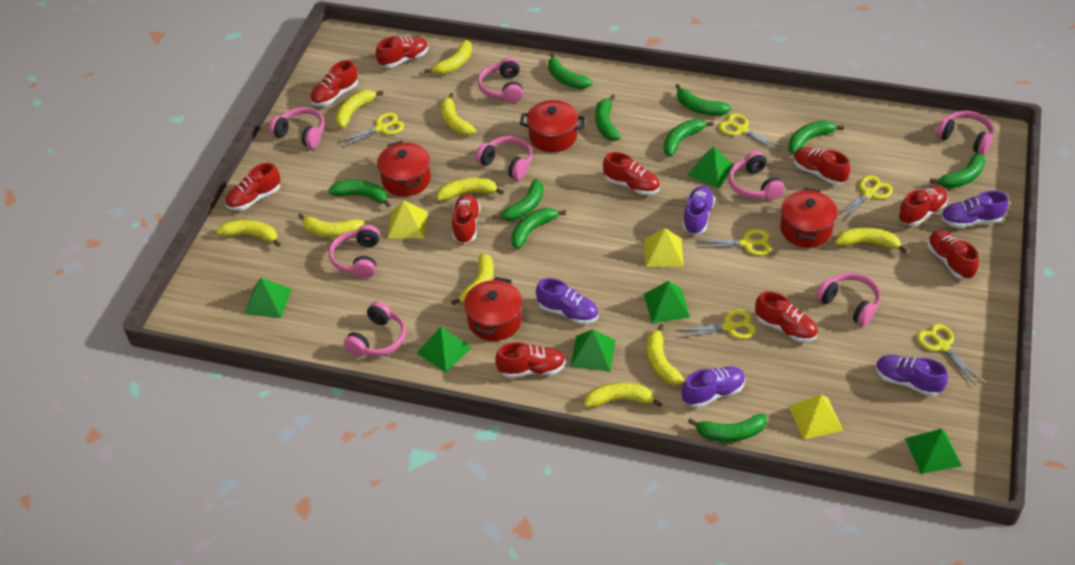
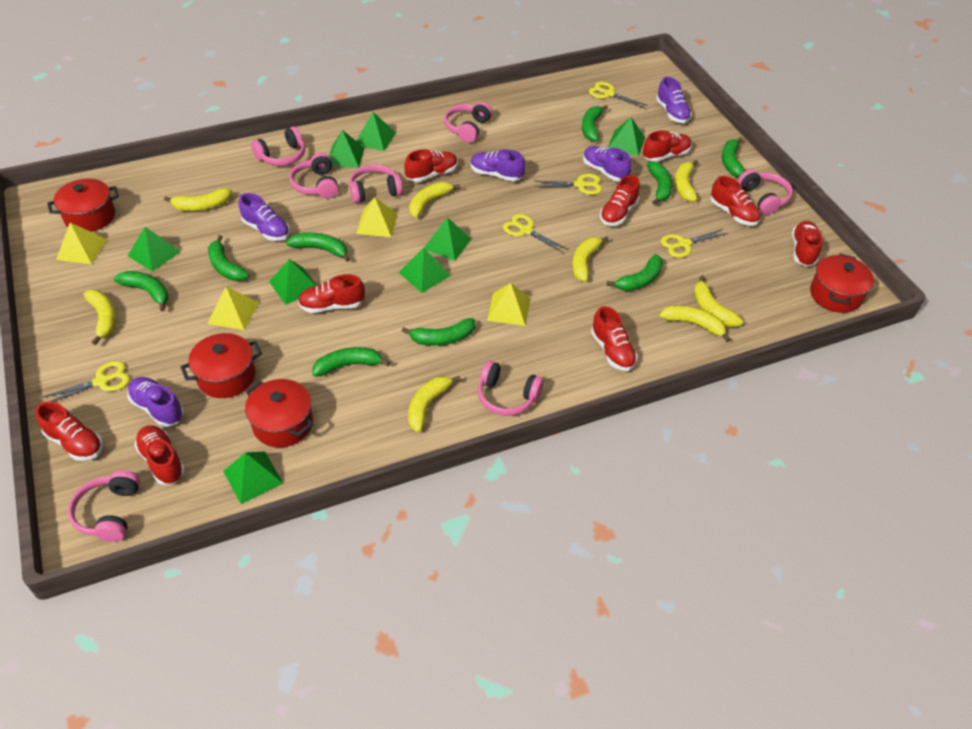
green banana: [328,180,391,207] [493,179,544,221] [511,208,566,249] [548,53,592,89] [595,95,621,141] [664,119,714,156] [675,84,731,116] [688,414,767,442] [788,120,844,154] [930,153,986,188] = 10 -> [114,271,169,311] [208,235,249,281] [286,233,350,262] [312,347,390,377] [402,318,475,346] [582,105,608,142] [607,254,663,291] [647,161,672,205] [722,137,745,178] = 9
green pyramid: [244,278,292,318] [417,327,472,372] [570,329,616,372] [644,281,690,323] [688,146,733,189] [905,429,962,474] = 6 -> [128,227,181,272] [223,451,283,504] [269,259,317,305] [329,130,364,168] [356,112,396,151] [399,248,451,293] [424,217,471,261] [608,117,645,156] = 8
pink headphones: [269,107,325,148] [329,225,380,278] [344,301,406,357] [476,136,533,180] [478,57,524,103] [728,151,785,200] [816,273,881,326] [936,111,994,155] = 8 -> [68,470,140,542] [251,127,305,166] [289,153,339,199] [349,164,403,203] [444,102,492,143] [478,361,544,416] [738,169,793,215] = 7
red shoe: [225,163,280,211] [310,60,358,106] [376,36,428,68] [452,194,480,244] [495,342,566,378] [603,152,660,195] [755,291,818,342] [793,147,850,185] [898,186,948,226] [927,230,979,279] = 10 -> [35,401,103,461] [134,425,185,485] [298,274,365,313] [404,149,458,182] [591,306,637,371] [600,175,640,226] [643,130,692,162] [711,176,760,226] [792,221,823,266] = 9
yellow banana: [217,220,281,247] [298,213,365,238] [336,90,383,128] [425,40,472,75] [437,178,504,201] [441,93,476,136] [451,253,494,305] [584,383,662,408] [647,324,685,385] [835,227,908,253] = 10 -> [84,290,116,345] [164,188,232,211] [408,376,461,432] [409,182,460,218] [572,236,609,282] [659,305,731,342] [675,160,698,202] [694,275,743,327] = 8
yellow pyramid: [388,200,428,238] [644,228,684,267] [789,394,843,440] = 3 -> [56,222,107,264] [207,286,259,330] [356,197,398,237] [487,283,531,326] = 4
yellow scissors: [339,113,404,148] [676,310,756,339] [696,229,771,256] [719,113,784,151] [838,175,893,221] [917,324,983,386] = 6 -> [41,361,130,402] [503,214,567,253] [534,174,602,195] [589,82,648,108] [661,228,728,258] = 5

